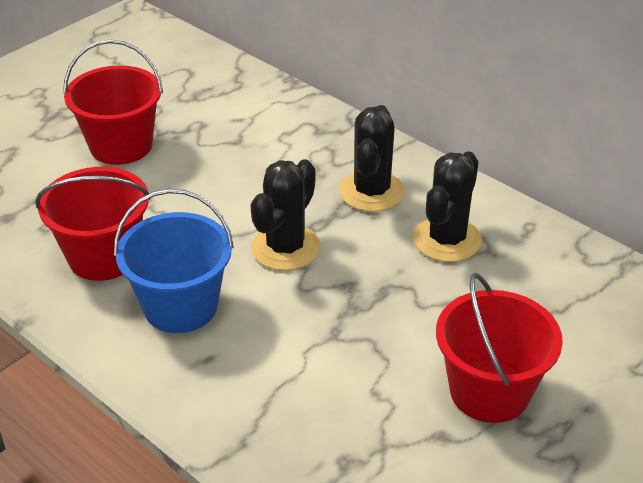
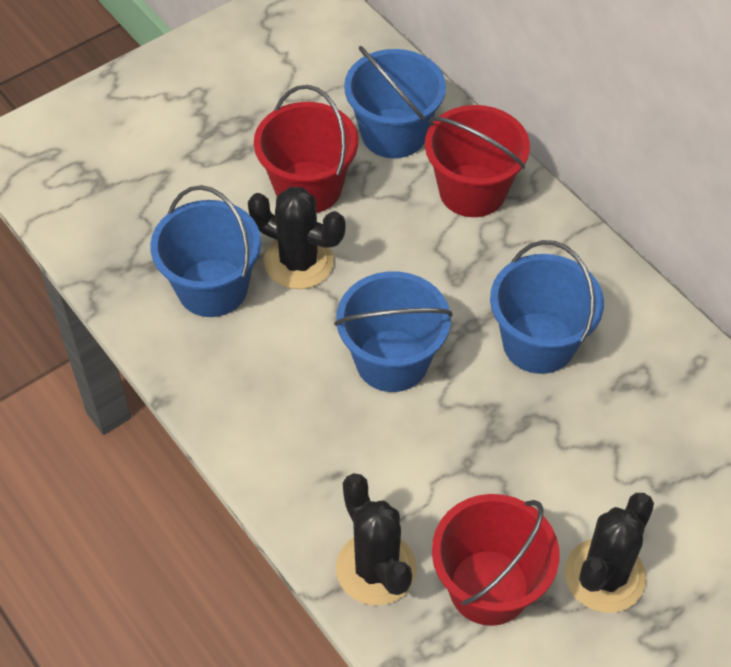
blue bucket: [114,189,234,333] = 1 -> [150,185,261,317] [334,271,452,392] [344,46,446,158] [490,240,604,374] = 4

